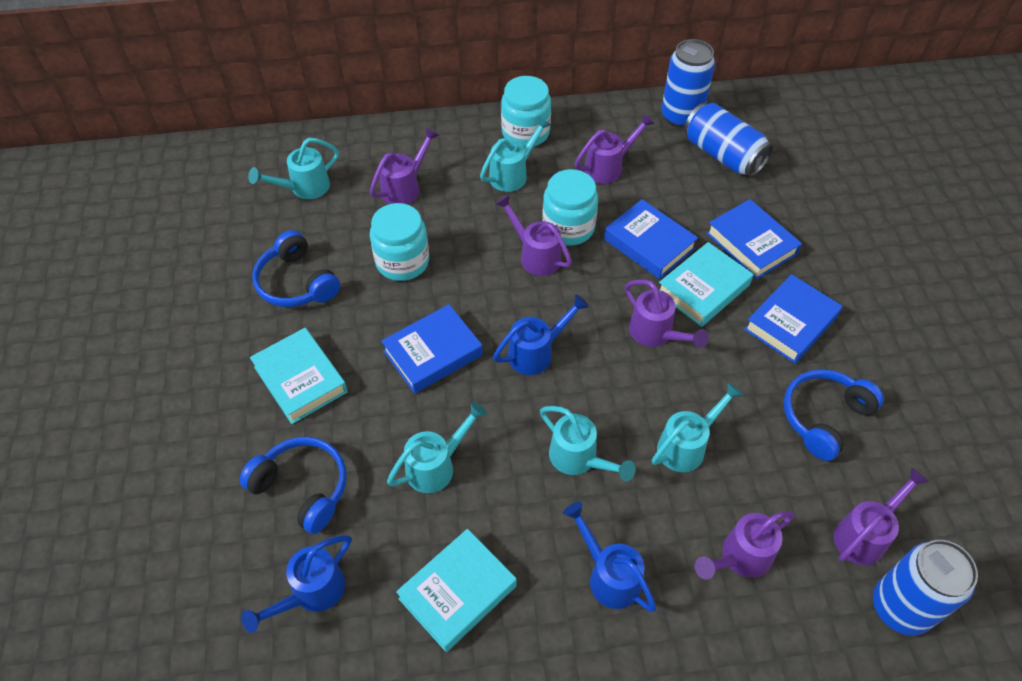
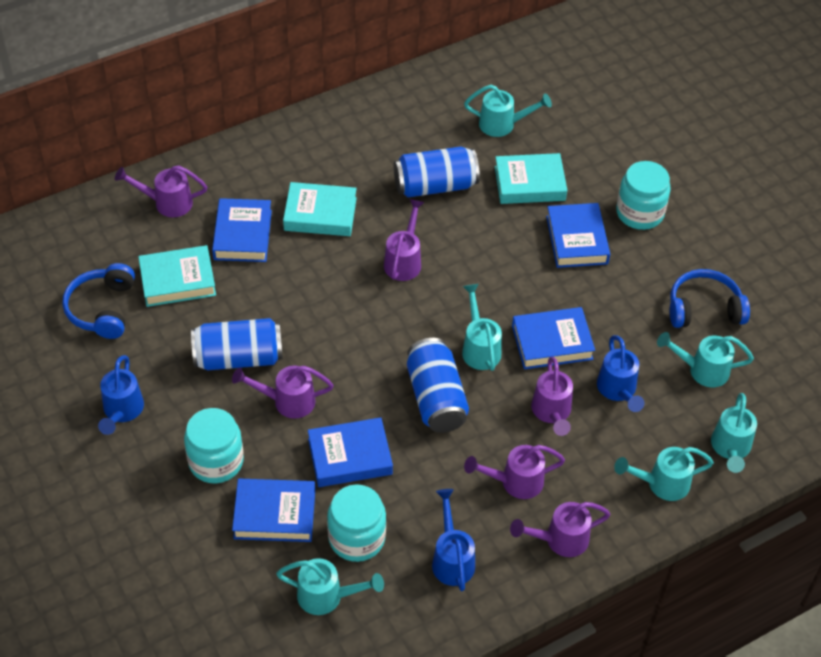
blue book: [381,304,483,394] [604,199,698,279] [706,199,802,279] [744,274,842,364] = 4 -> [212,198,272,262] [232,479,315,542] [308,417,393,487] [512,307,595,369] [546,203,610,268] = 5
blue headphones: [239,437,347,534] [252,230,340,307] [784,369,884,461] = 3 -> [62,263,135,339] [670,269,750,328] = 2
turquoise watering can: [248,138,339,199] [387,402,487,493] [480,116,551,192] [540,406,635,481] [652,382,744,472] = 5 -> [276,558,384,615] [462,284,502,371] [464,85,552,137] [614,447,714,501] [657,332,754,387] [711,393,757,473] = 6

